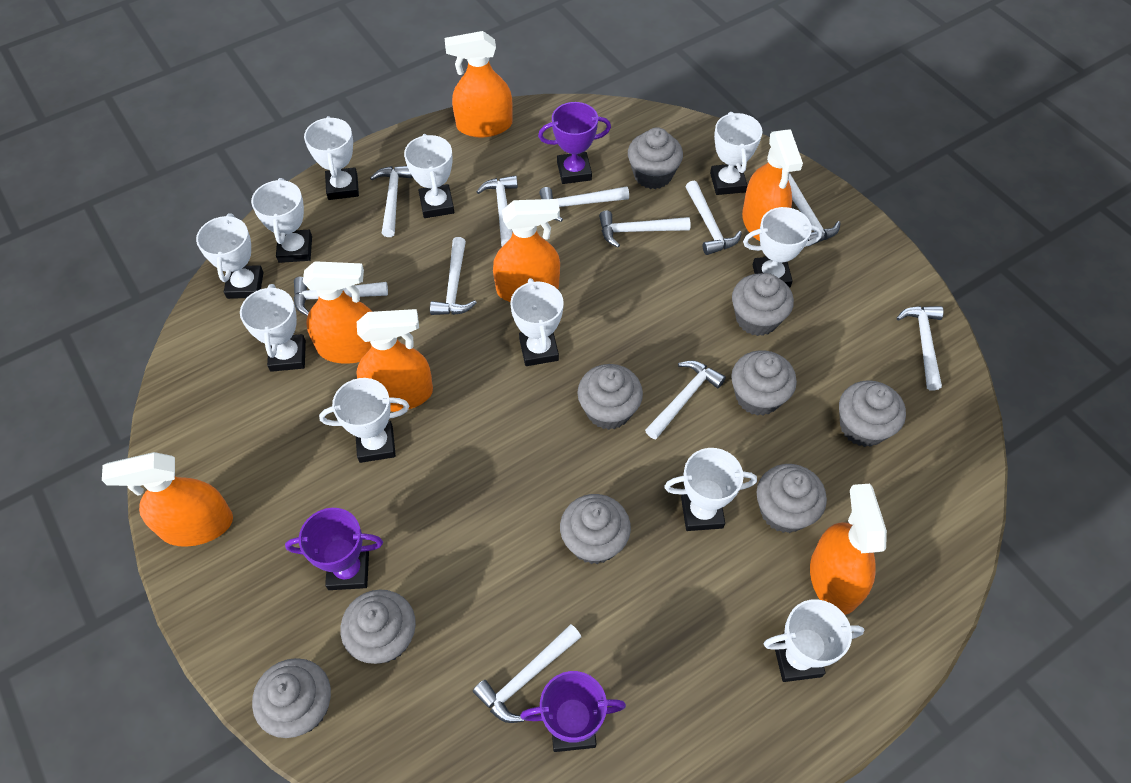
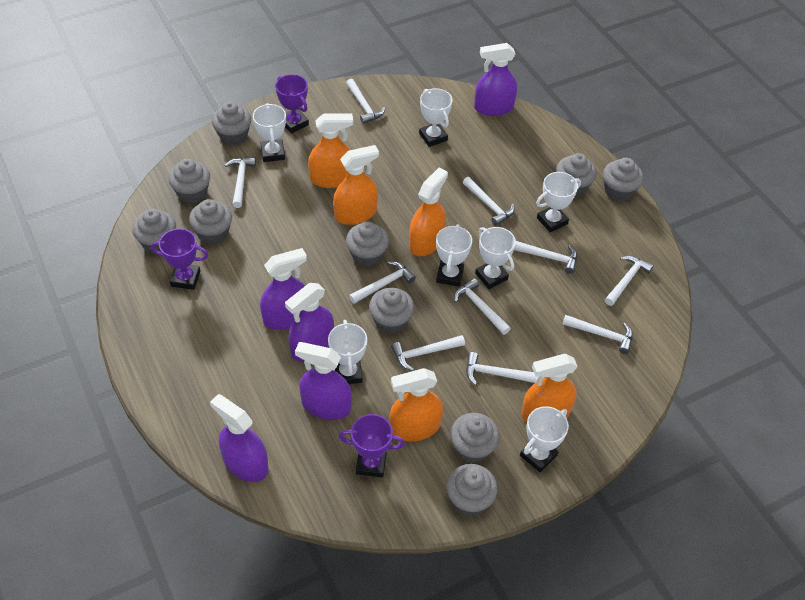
grey cupcake: [252,658,331,738] [340,589,416,664] [560,494,631,564] [577,364,643,430] [628,127,683,189] [731,350,797,416] [732,273,794,336] [757,464,827,533] [839,380,906,447] = 9 -> [132,209,176,254] [168,159,210,203] [189,199,232,244] [212,102,251,145] [346,222,389,267] [369,288,414,334] [446,464,498,516] [450,413,500,463] [556,153,597,197] [603,158,644,201] = 10
orange spray bottle: [102,452,233,547] [303,261,372,364] [356,309,433,412] [445,31,513,138] [493,199,560,302] [742,129,803,241] [810,484,887,615] = 7 -> [308,113,353,188] [333,145,379,225] [389,368,443,442] [409,168,448,256] [521,354,578,422] = 5
purple spray bottle: none = 0 -> [210,394,268,482] [260,248,307,330] [285,283,334,362] [295,342,352,420] [474,43,517,116] = 5
white hammer: [294,277,388,316] [370,166,412,237] [430,237,477,315] [473,624,581,723] [477,175,518,246] [539,186,629,222] [599,211,691,248] [645,361,726,439] [686,181,742,255] [789,173,841,246] [897,306,944,391] = 11 -> [225,157,256,208] [346,79,385,124] [349,261,416,304] [391,335,465,371] [454,278,511,335] [463,177,515,226] [466,352,537,385] [514,241,577,274] [562,315,633,354] [605,255,654,306] = 10
white trophy: [196,213,264,299] [240,284,306,372] [251,178,312,263] [304,116,359,200] [319,378,409,463] [404,134,454,218] [510,278,564,366] [664,448,757,531] [710,112,763,195] [743,207,822,288] [764,599,864,682] = 11 -> [253,103,286,162] [328,320,367,384] [419,88,453,147] [436,224,472,287] [475,227,516,289] [520,406,569,473] [536,172,581,232] = 7

